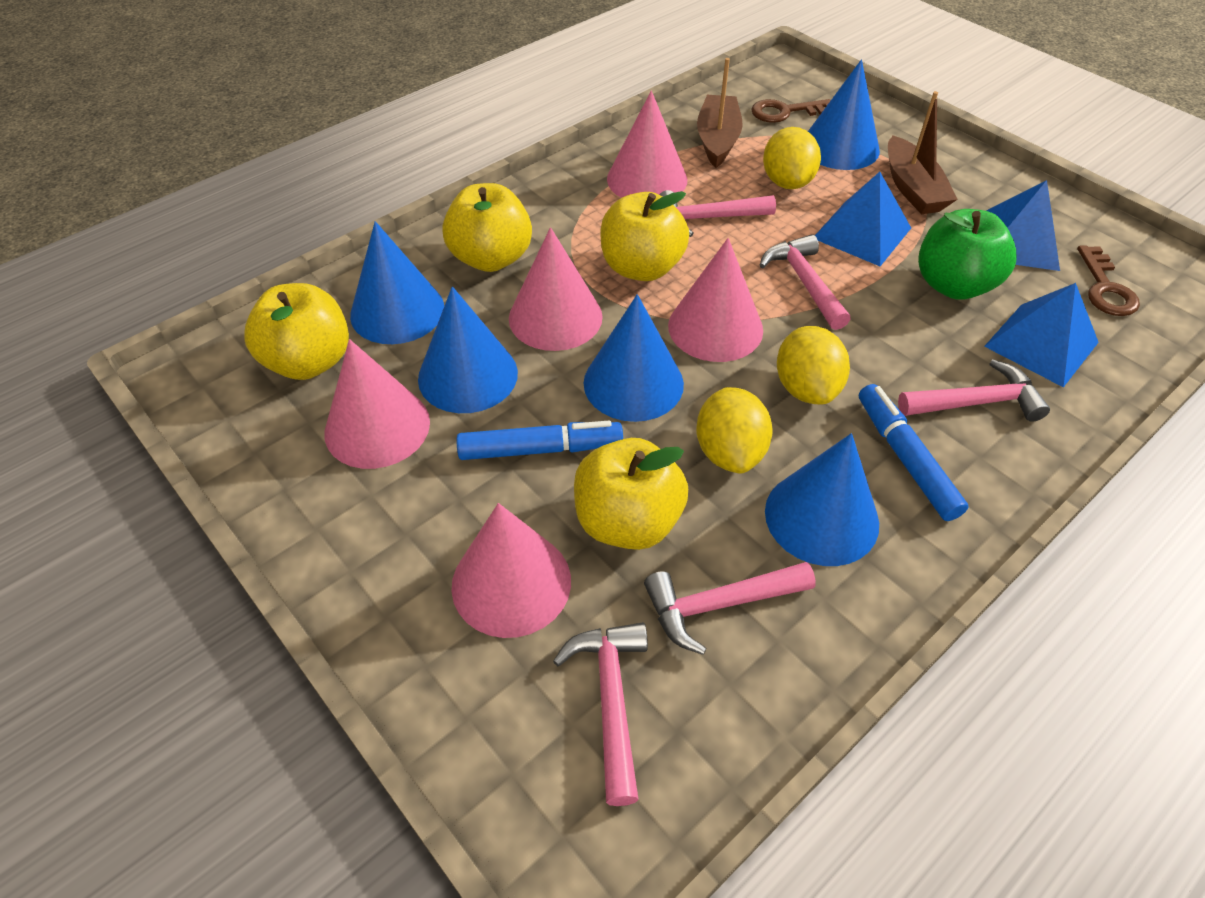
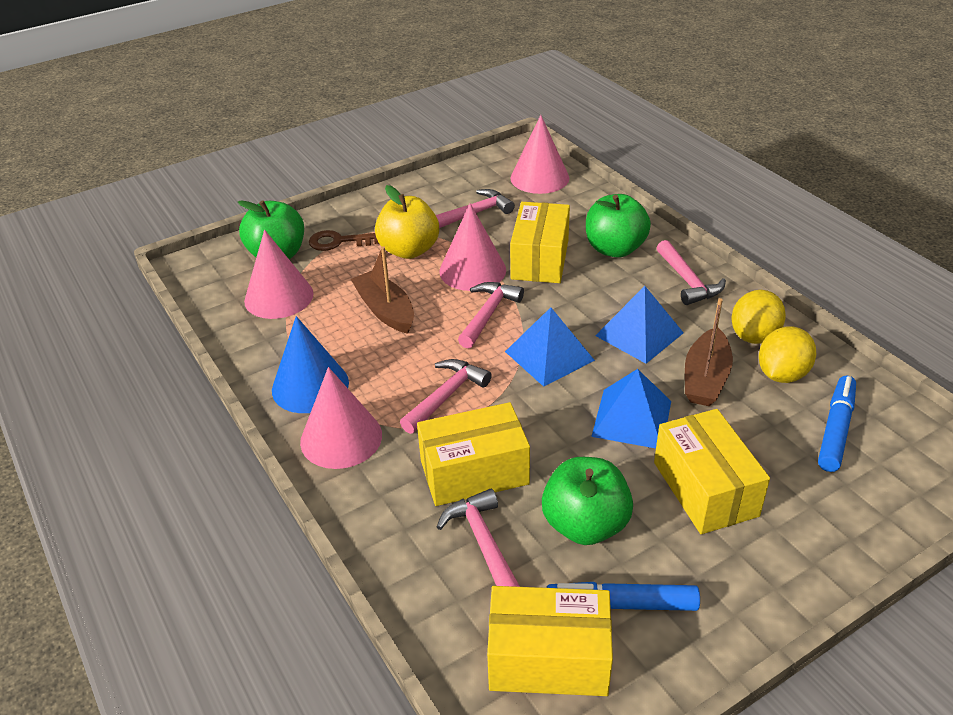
blue cone: [350,221,444,344] [418,286,518,413] [583,294,684,422] [765,433,879,566] [808,59,880,170] = 5 -> [272,316,349,413] = 1
brown key: [751,99,831,123] [1077,245,1140,316] = 2 -> [309,230,379,251] = 1
green apple: [918,209,1016,300] = 1 -> [238,200,304,259] [542,457,633,545] [586,194,651,258] = 3
pink cone: [324,339,430,469] [451,503,571,638] [509,227,603,351] [607,91,687,198] [668,238,763,362] = 5 -> [244,230,314,319] [300,367,382,469] [440,203,506,291] [511,115,569,194] = 4
yellow apple: [244,283,349,380] [442,183,532,272] [574,438,688,550] [600,191,689,281] = 4 -> [375,185,439,259] = 1
yellow box: none = 0 -> [417,402,530,506] [487,586,613,696] [510,202,570,283] [654,409,770,534] = 4
yellow lemon: [696,387,773,473] [763,127,821,189] [777,326,850,404] = 3 -> [732,290,786,344] [759,326,816,383] = 2

